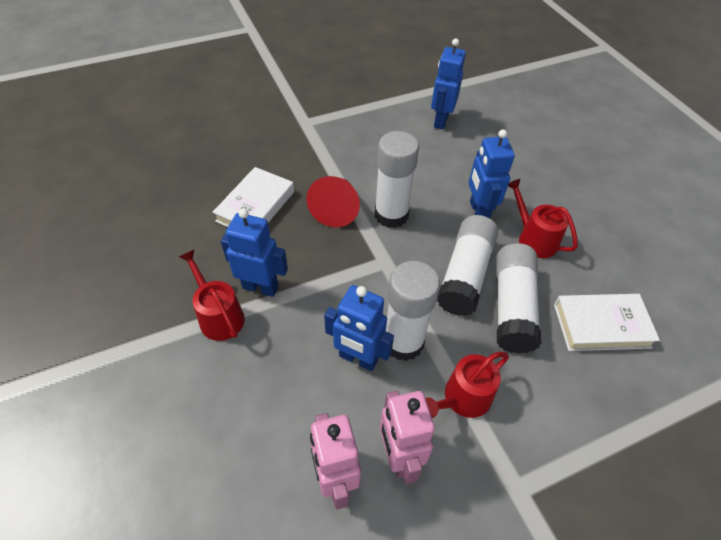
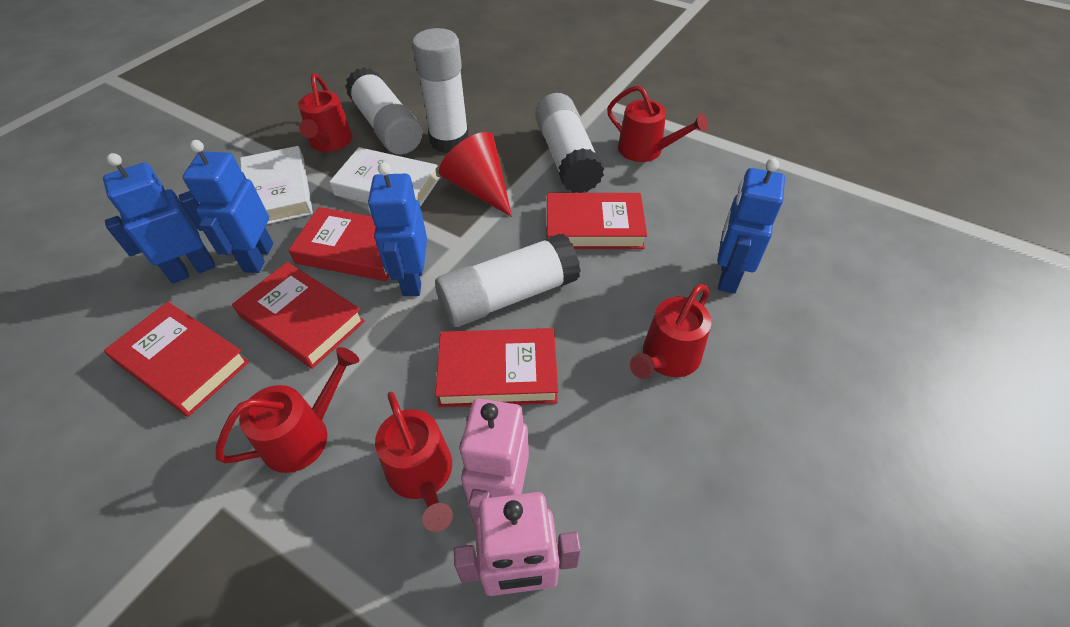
red book: none = 0 -> [104,302,249,417] [232,262,365,369] [288,207,390,281] [435,328,558,407] [547,193,647,249] = 5
red watering can: [179,250,245,341] [425,352,509,418] [508,179,578,258] = 3 -> [216,347,359,473] [298,73,353,152] [375,392,453,532] [607,85,708,162] [630,284,712,379] = 5

